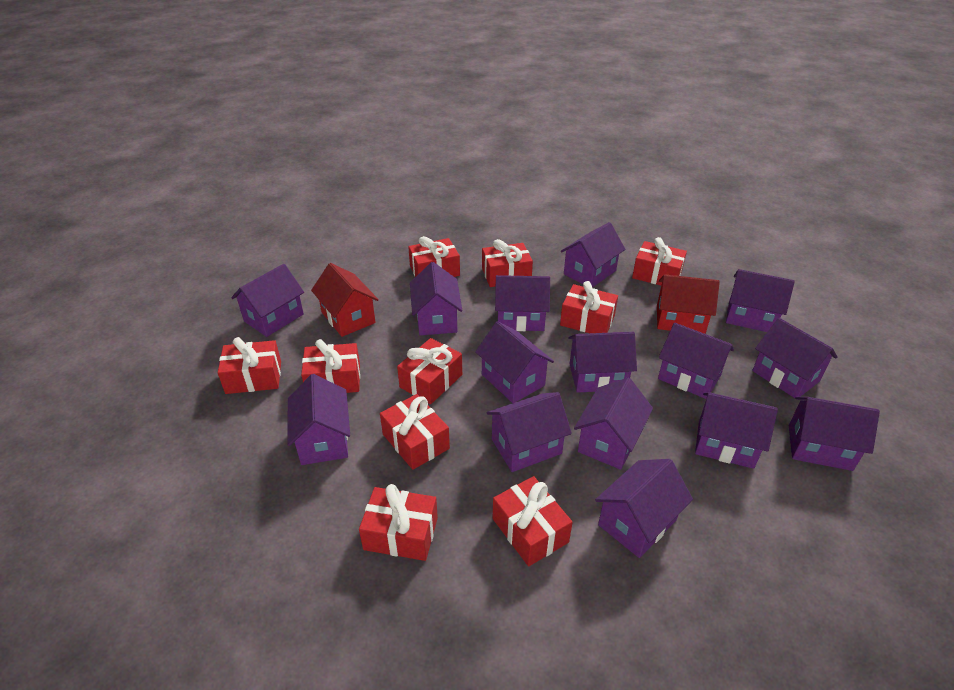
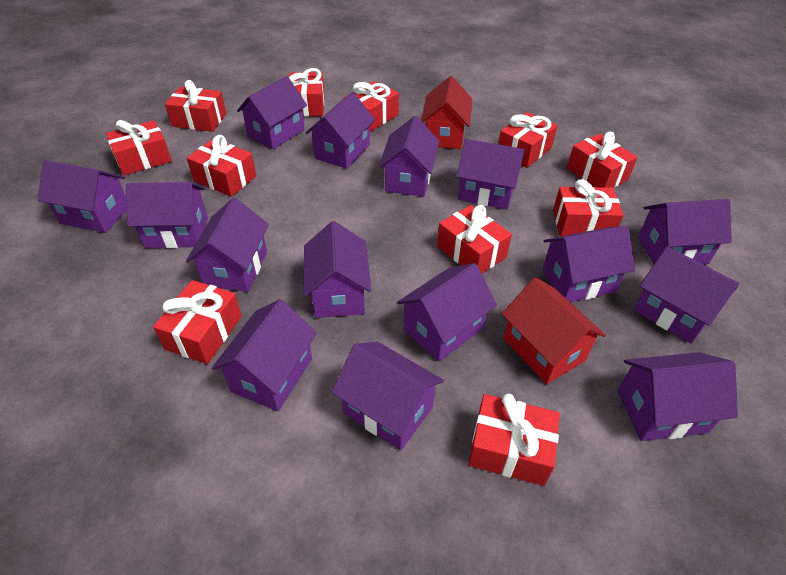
red gift: [218,337,281,394] [301,339,360,393] [359,484,438,561] [380,394,450,470] [397,338,462,404] [408,236,460,277] [482,239,533,287] [493,476,573,566] [560,281,618,333] [632,237,687,285] = 10 -> [106,120,172,176] [153,280,242,364] [165,80,226,132] [187,135,256,197] [289,68,325,117] [344,81,399,132] [437,205,512,273] [468,394,560,486] [498,112,558,168] [553,179,624,237] [567,132,638,188] = 11

